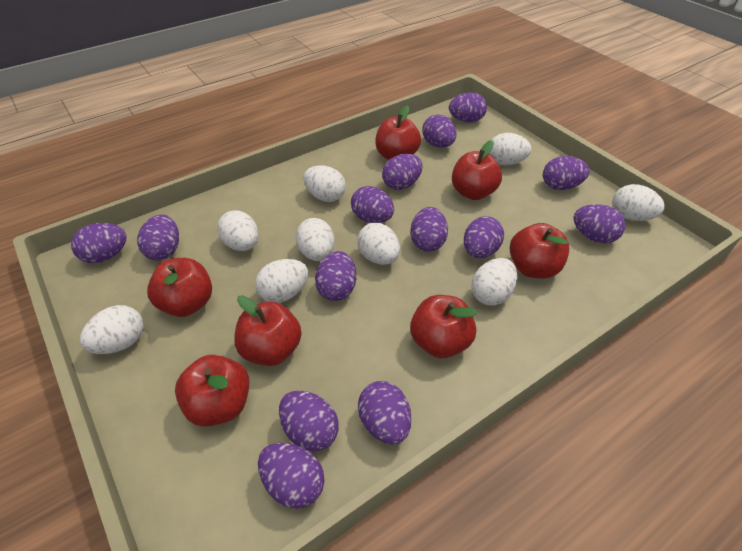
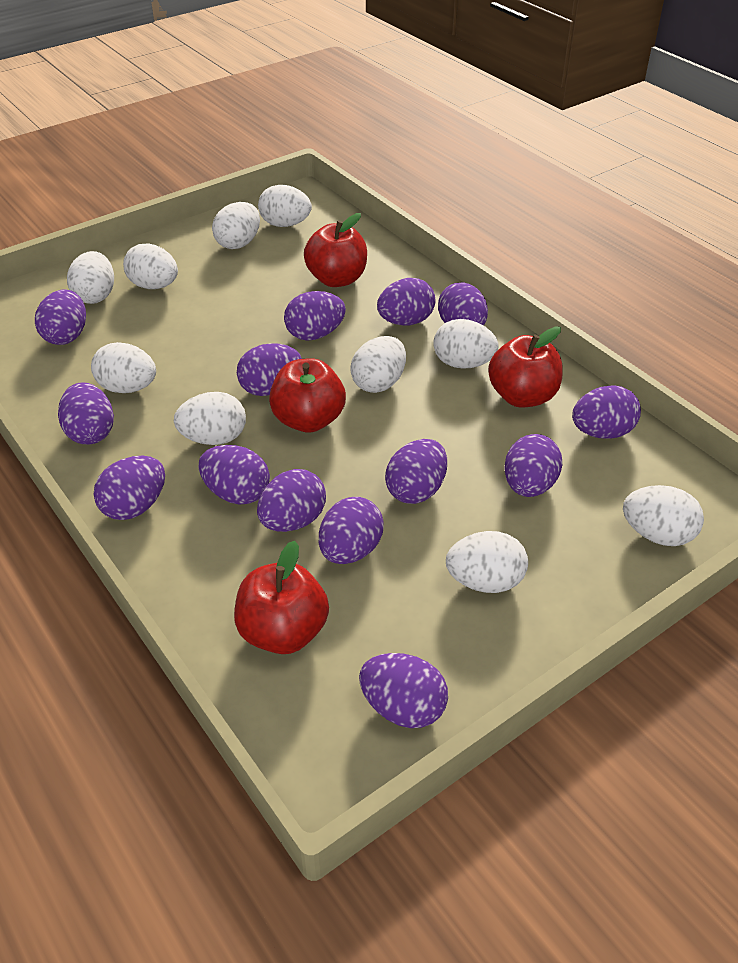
red apple: [147,258,212,317] [175,355,250,427] [234,295,302,366] [375,105,421,160] [410,295,478,358] [452,140,502,200] [510,223,569,279] = 7 -> [234,541,329,654] [269,358,346,433] [304,213,367,287] [488,326,562,407] = 4
white egg: [80,305,143,354] [217,210,259,251] [255,259,308,303] [296,218,335,261] [303,165,346,202] [357,223,400,265] [472,258,517,306] [489,133,532,165] [612,184,665,221] = 9 -> [67,251,114,304] [91,342,156,393] [123,243,178,289] [174,392,246,445] [212,202,260,249] [258,185,312,227] [350,336,406,393] [433,319,499,369] [446,531,528,593] [623,485,704,546] = 10

